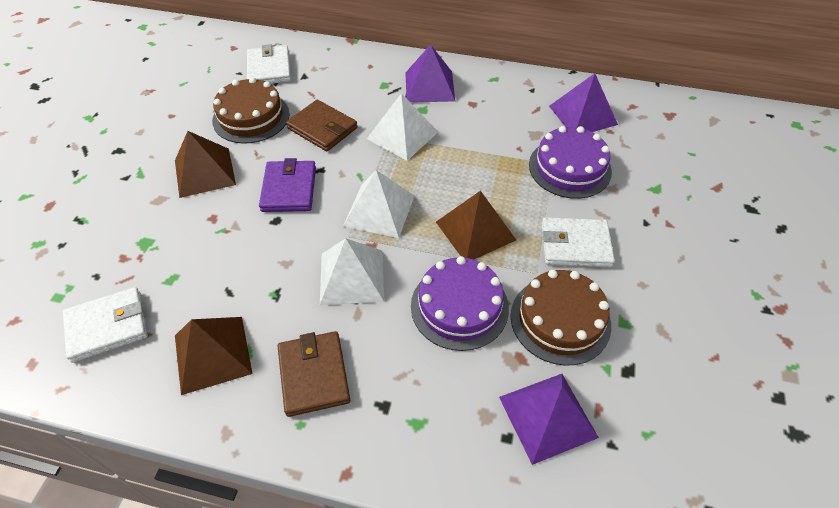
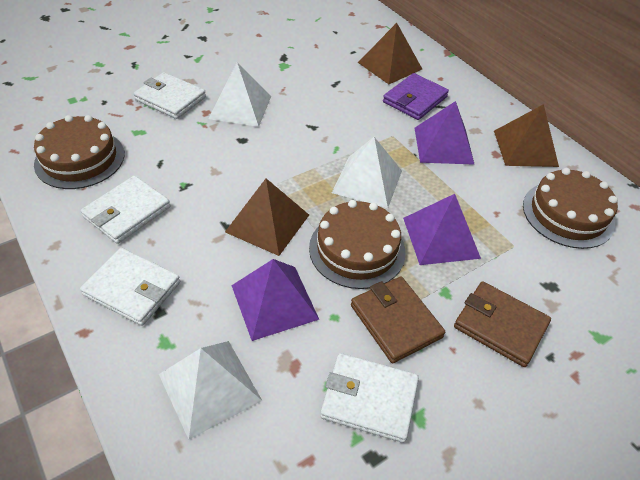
brown cake: [212,77,290,144] [511,270,611,366] = 2 -> [34,115,125,189] [309,200,406,289] [523,168,618,249] = 3
purple cake: [411,256,509,351] [529,126,612,199] = 2 -> none = 0
white wallet: [63,287,148,363] [247,44,291,84] [542,217,615,267] = 3 -> [80,248,180,326] [81,176,171,244] [134,72,206,119] [320,353,419,443] = 4

